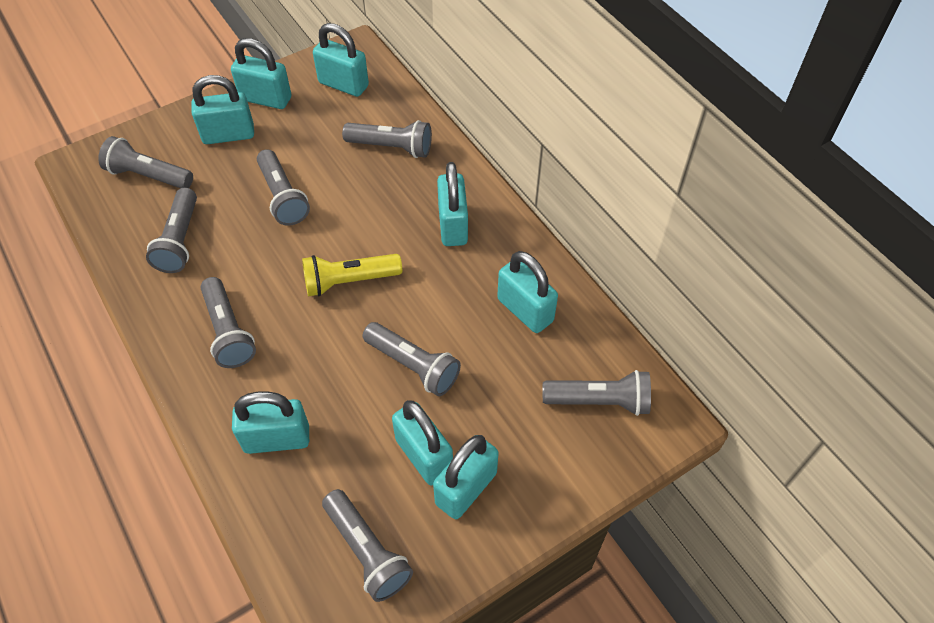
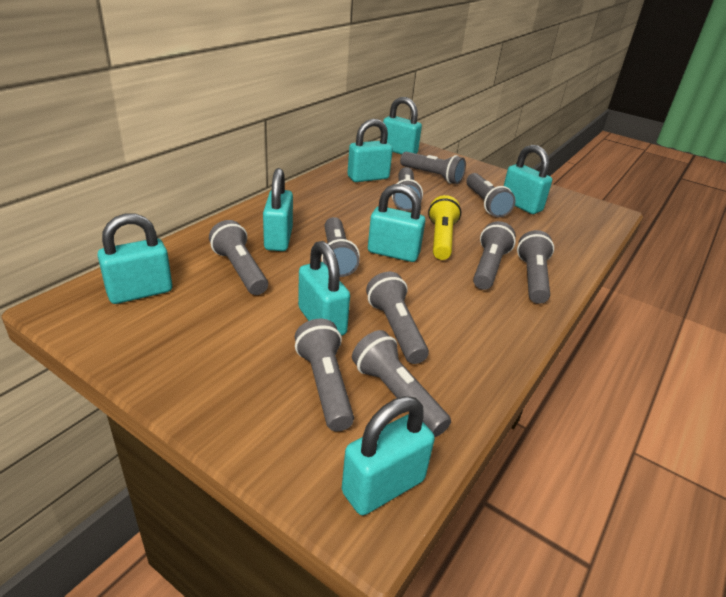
grey flashlight: [98,136,193,188] [146,188,197,273] [200,277,256,368] [257,149,310,226] [322,489,413,602] [342,120,432,158] [363,322,461,396] [543,370,651,416] = 8 -> [209,220,268,295] [295,319,354,431] [321,217,360,277] [352,330,451,437] [366,272,429,364] [392,167,423,211] [400,152,466,184] [466,173,516,217] [473,221,516,290] [517,230,554,304] = 10

